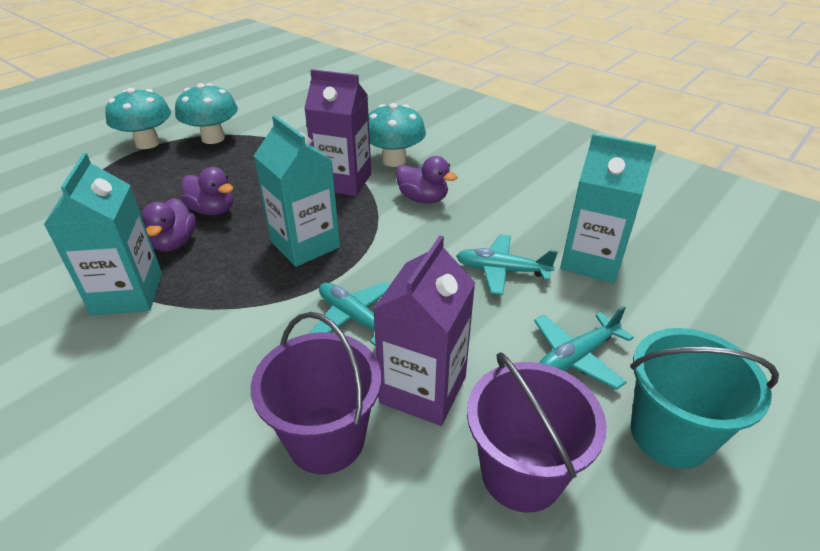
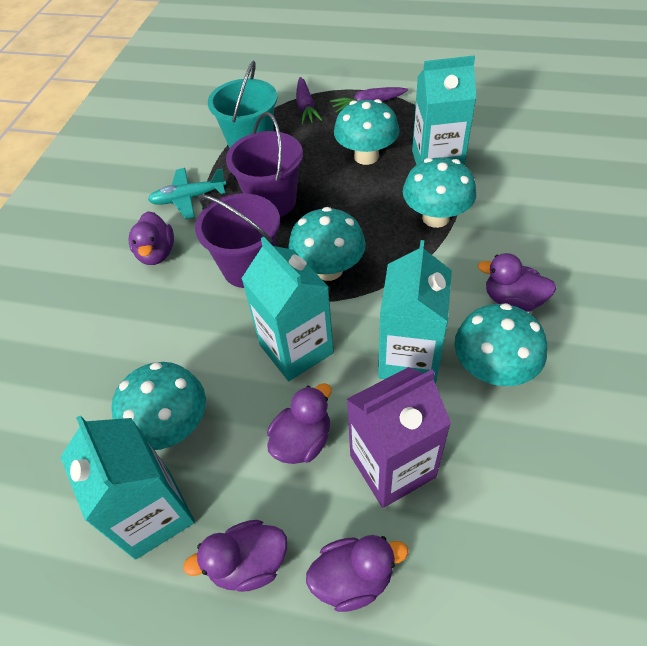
purple carrot: none = 0 -> [296,77,323,124] [330,87,408,113] = 2
purple carton: [304,69,371,196] [373,235,475,426] = 2 -> [347,367,451,508] = 1
purple duck: [141,198,196,252] [181,167,233,215] [396,156,457,204] = 3 -> [129,211,174,265] [183,520,287,592] [267,383,331,464] [306,535,408,612] [478,253,556,312] = 5
turquoise carton: [44,153,162,315] [254,115,340,267] [560,134,656,283] = 3 -> [60,415,195,560] [241,237,334,381] [378,240,452,384] [412,56,476,165] = 4
turquoise mushroom: [105,88,171,149] [175,83,238,144] [368,103,426,167] = 3 -> [111,362,206,450] [288,207,366,281] [334,99,399,165] [403,157,477,228] [454,303,547,386] = 5
turquoise plane: [309,282,390,346] [456,234,558,295] [534,306,634,390] = 3 -> [148,168,226,220] = 1

